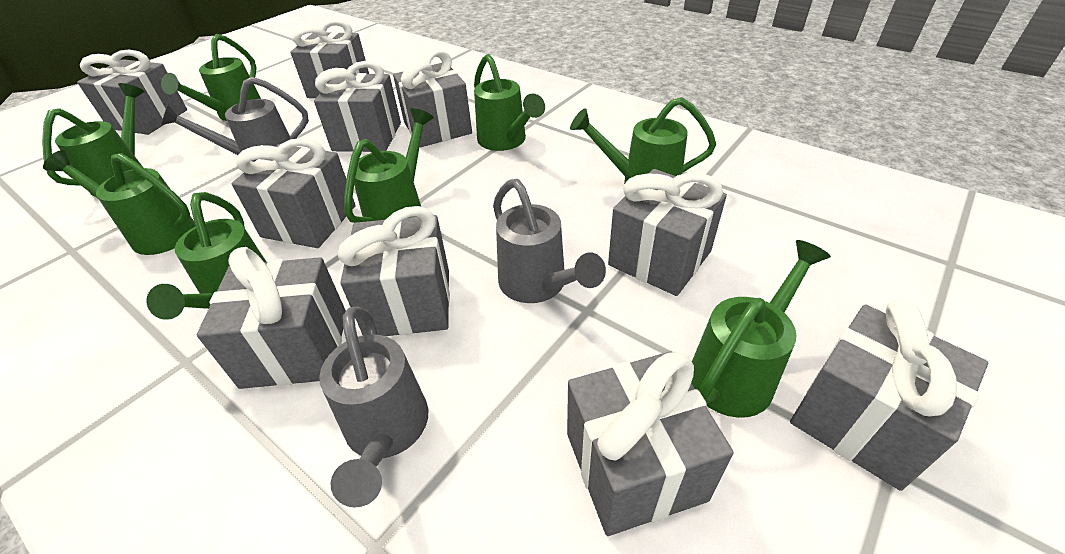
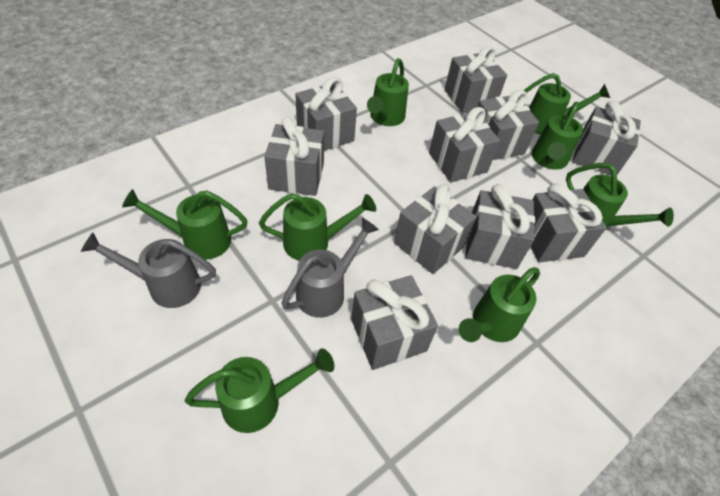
grey watering can: [161,77,309,162] [319,306,428,507] [493,179,606,303] = 3 -> [81,233,216,308] [282,218,379,318] = 2

